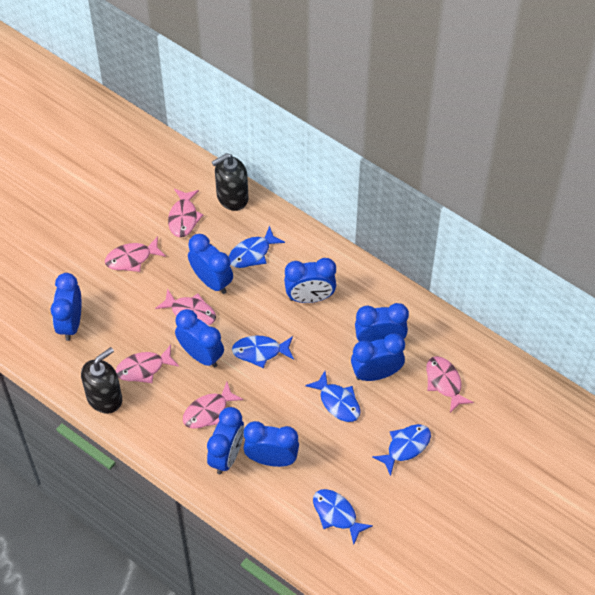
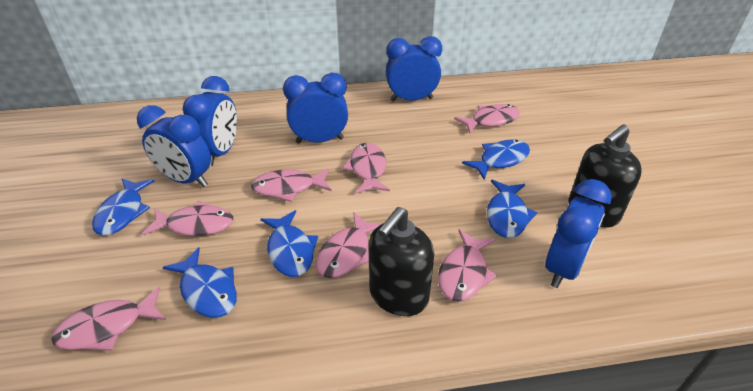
blue clock: [51,273,81,341] [175,309,224,368] [188,234,233,294] [207,407,244,474] [244,421,299,467] [284,258,336,303] [351,333,405,381] [355,303,409,342] = 8 -> [137,105,211,187] [183,76,237,166] [283,73,348,143] [386,36,442,102] [545,179,612,288] = 5
pink fish: [105,236,166,272] [116,345,179,383] [155,288,216,325] [168,189,204,237] [183,382,243,429] [426,356,474,413] = 6 -> [51,287,166,351] [142,201,233,236] [251,168,331,202] [316,212,383,278] [343,143,390,194] [438,229,497,302] [454,104,520,134] = 7

